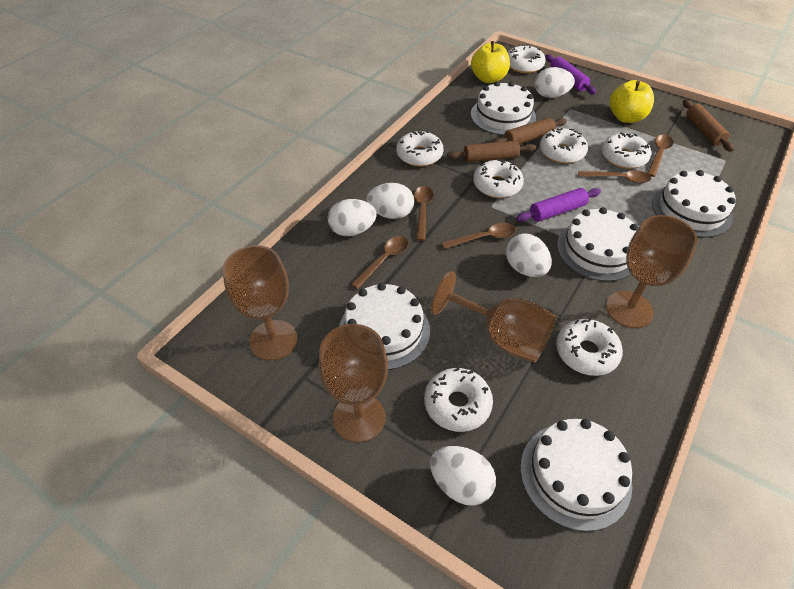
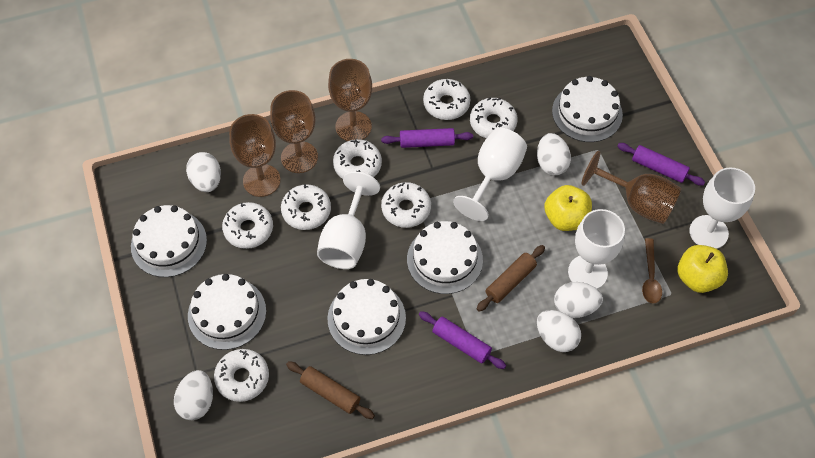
brown rolling pin: [447,141,536,162] [492,118,567,144] [683,99,734,152] = 3 -> [286,361,375,419] [477,245,545,312] = 2
brown spoon: [351,236,409,289] [414,186,433,241] [441,223,516,249] [578,170,651,183] [647,135,673,177] = 5 -> [642,238,662,304] = 1
purple rolling pin: [516,188,601,222] [545,54,597,95] = 2 -> [381,128,473,148] [419,311,506,369] [617,143,705,185] = 3
white goblet: none = 0 -> [317,172,380,269] [453,128,527,221] [568,209,625,289] [689,168,755,249] = 4

